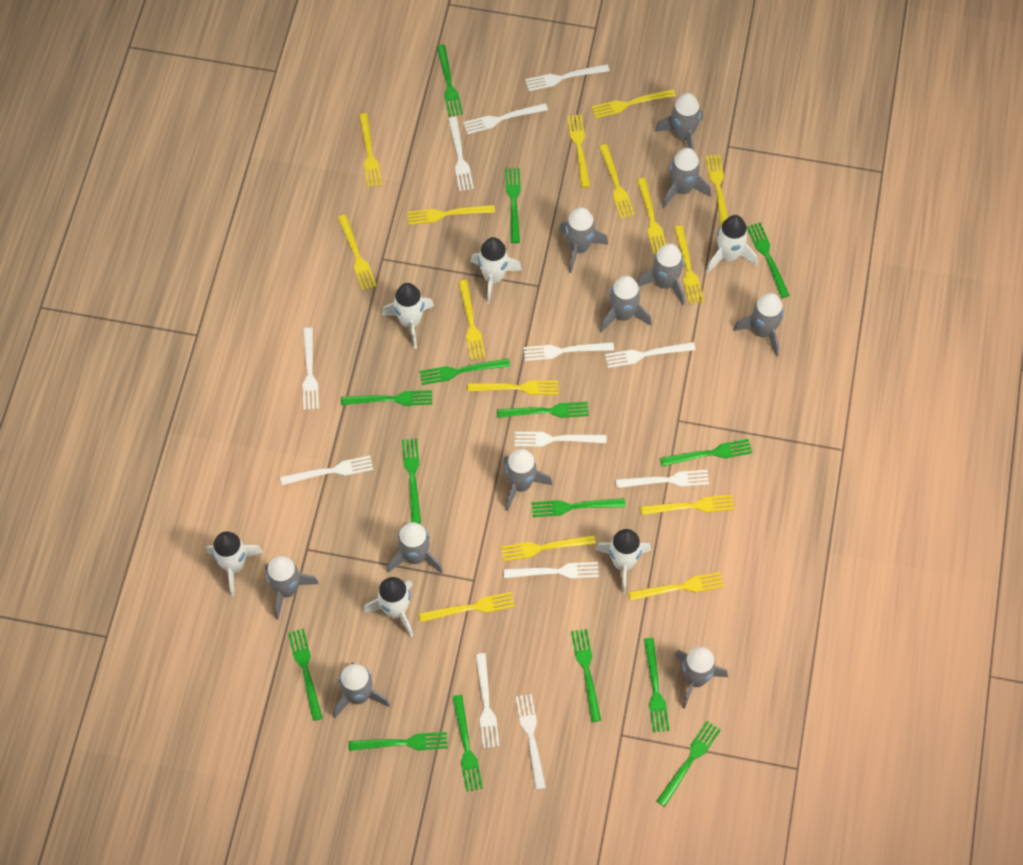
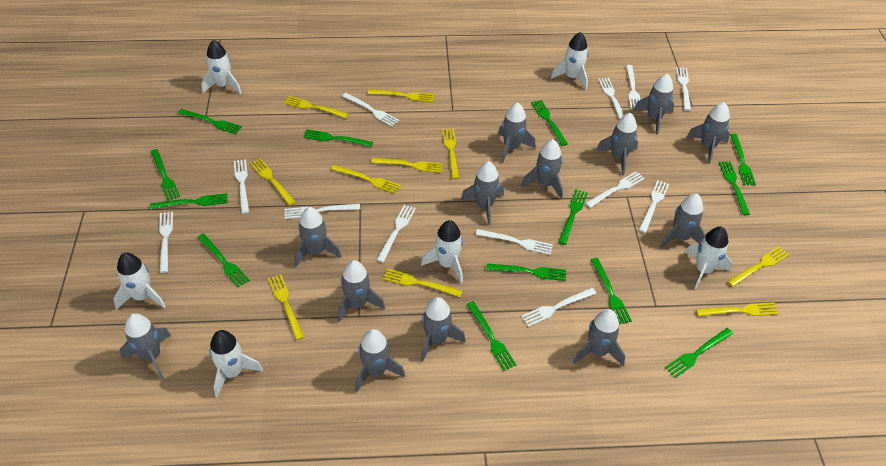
green fork: [288,629,323,721] [341,390,433,406] [349,732,448,751] [402,439,421,524] [419,358,510,385] [437,45,463,117] [452,695,483,792] [497,402,589,418] [505,168,521,243] [532,498,626,517] [571,629,601,722] [644,638,669,732] [657,721,721,807] [660,439,752,466] [747,223,790,298] = 15 -> [150,149,180,201] [150,193,227,209] [178,109,242,134] [197,234,250,287] [303,129,373,147] [466,301,516,371] [486,264,566,281] [531,100,568,146] [558,189,588,245] [591,258,632,325] [665,328,733,378] [719,161,750,215] [730,134,756,186] = 13
grey rocket: [265,556,319,619] [333,662,390,718] [387,522,443,573] [503,449,552,511] [559,207,608,273] [599,275,652,333] [637,243,685,305] [655,93,703,150] [662,148,711,208] [675,647,728,709] [733,293,784,357] = 11 -> [120,313,171,379] [295,207,341,267] [337,260,385,322] [355,329,405,392] [421,297,465,362] [461,161,504,225] [498,102,535,163] [521,139,563,199] [573,309,625,366] [596,113,638,175] [633,73,674,134] [660,194,705,248] [687,102,730,164] = 13
yellow fork: [338,215,377,290] [359,113,382,187] [407,205,495,225] [419,592,515,622] [459,280,486,360] [468,381,559,395] [501,535,596,561] [567,114,590,188] [591,89,676,118] [599,144,635,219] [629,572,724,601] [637,178,666,254] [640,495,735,515] [674,226,704,304] [706,154,728,226] = 15 -> [250,158,295,205] [268,274,304,340] [284,96,349,118] [331,165,401,194] [368,89,435,102] [371,158,443,173] [383,268,462,297] [442,128,459,179] [696,302,779,316] [727,246,789,287] = 10

